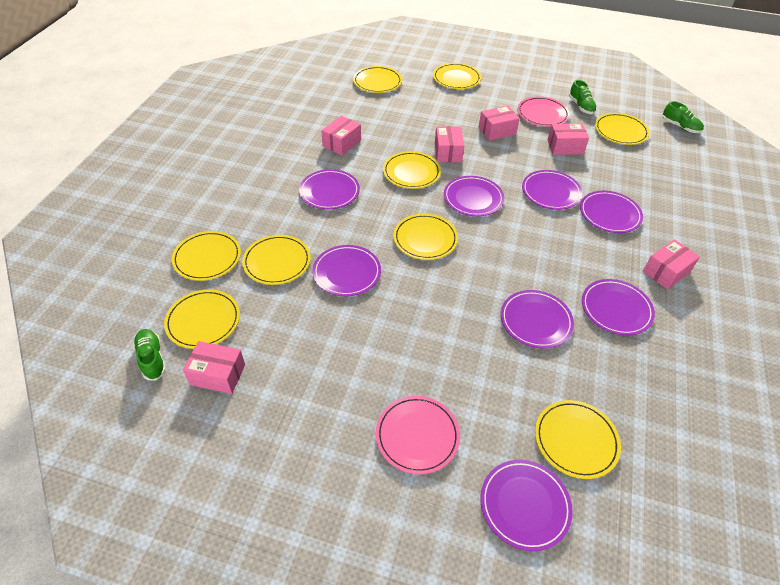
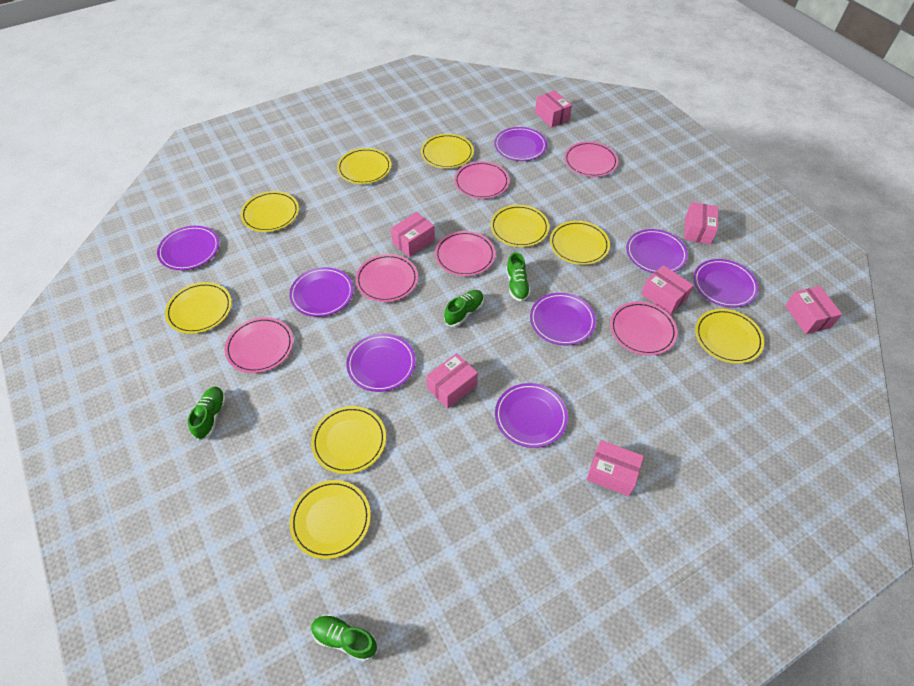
green shoe: [133,329,166,380] [569,80,597,114] [662,101,704,133] = 3 -> [188,387,226,440] [311,614,377,662] [444,290,484,327] [506,252,531,302] = 4
pink box: [183,341,245,394] [321,116,361,156] [435,126,464,162] [479,106,520,141] [548,123,589,155] [643,239,700,290] = 6 -> [391,212,435,257] [426,353,478,409] [535,90,572,128] [586,440,644,496] [641,265,694,315] [684,202,718,244] [785,286,842,334] = 7
pink plate: [376,396,460,474] [517,97,570,127] = 2 -> [225,317,293,373] [355,254,418,302] [435,231,495,276] [454,161,509,199] [564,142,618,177] [610,302,677,356] = 6

